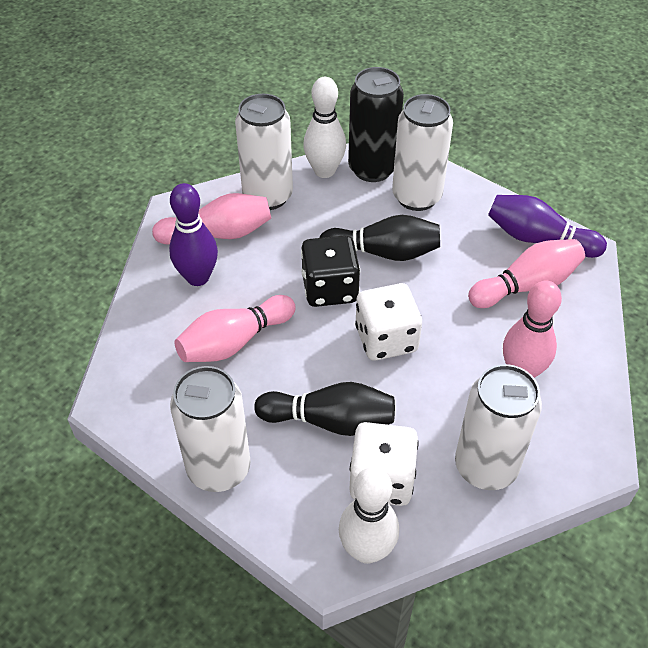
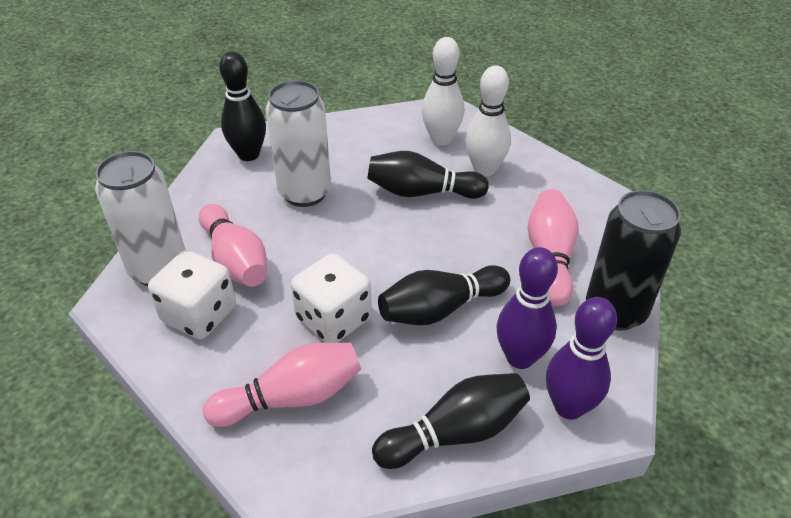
black bowling pin: [254,382,395,436] [319,215,440,261] = 2 -> [219,51,266,161] [367,151,489,199] [372,373,530,469] [378,265,510,325] = 4
black dice: [301,235,360,307] = 1 -> none = 0
pink bowling pin: [152,193,271,244] [175,295,296,362] [468,239,585,308] [503,280,562,378] = 4 -> [199,204,267,287] [203,343,361,427] [527,189,578,306] = 3
white can: [170,366,251,492] [235,94,293,210] [392,94,453,211] [455,364,542,490] = 4 -> [95,151,185,286] [266,80,331,207] = 2

